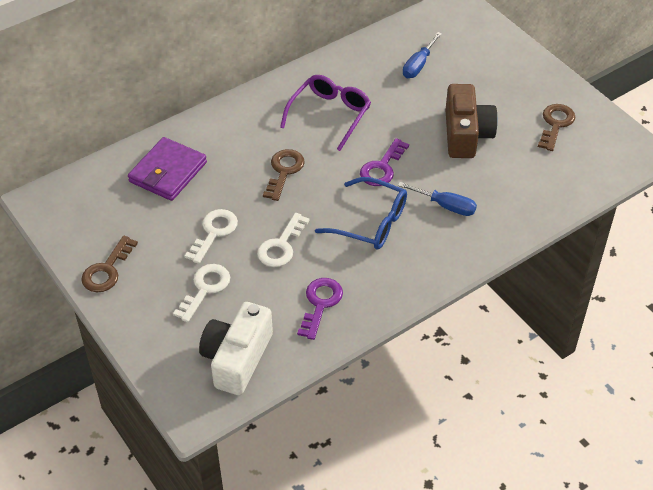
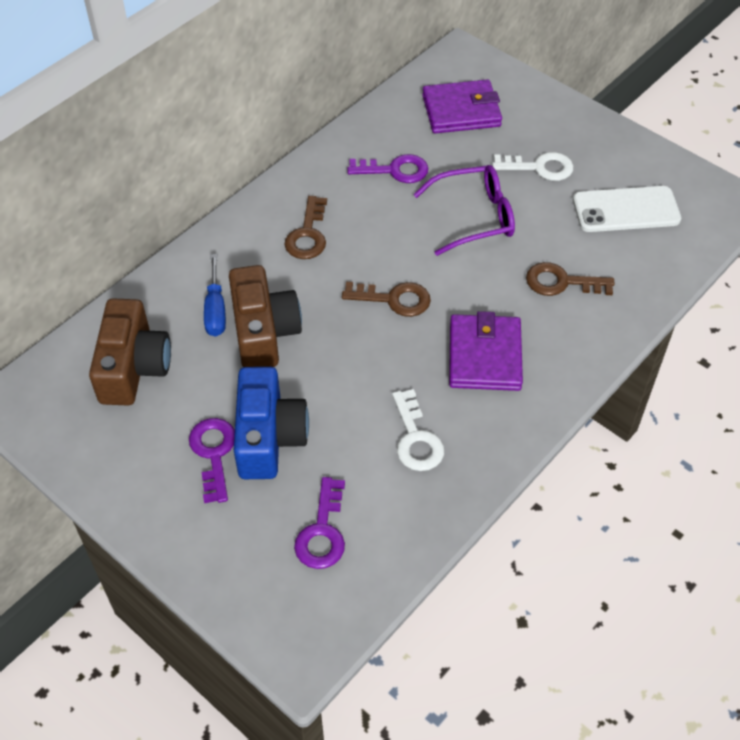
blue camera: none = 0 -> [234,367,309,479] = 1
blue glasses: [315,177,407,250] = 1 -> none = 0
blue screwdriver: [398,182,477,216] [403,32,442,78] = 2 -> [204,254,226,337] = 1
brown camera: [445,84,498,158] = 1 -> [89,298,171,406] [229,265,302,367] = 2
purple key: [297,278,343,340] [360,138,409,186] = 2 -> [189,418,235,503] [294,477,345,569] [347,154,428,183] = 3
purple wallet: [128,137,207,201] = 1 -> [422,79,502,133] [449,311,523,391] = 2
white camera: [199,302,273,395] = 1 -> none = 0
white key: [173,264,230,322] [185,209,238,264] [257,213,310,267] = 3 -> [392,389,444,471] [492,152,574,181] = 2
white phone: none = 0 -> [573,186,681,232] = 1

